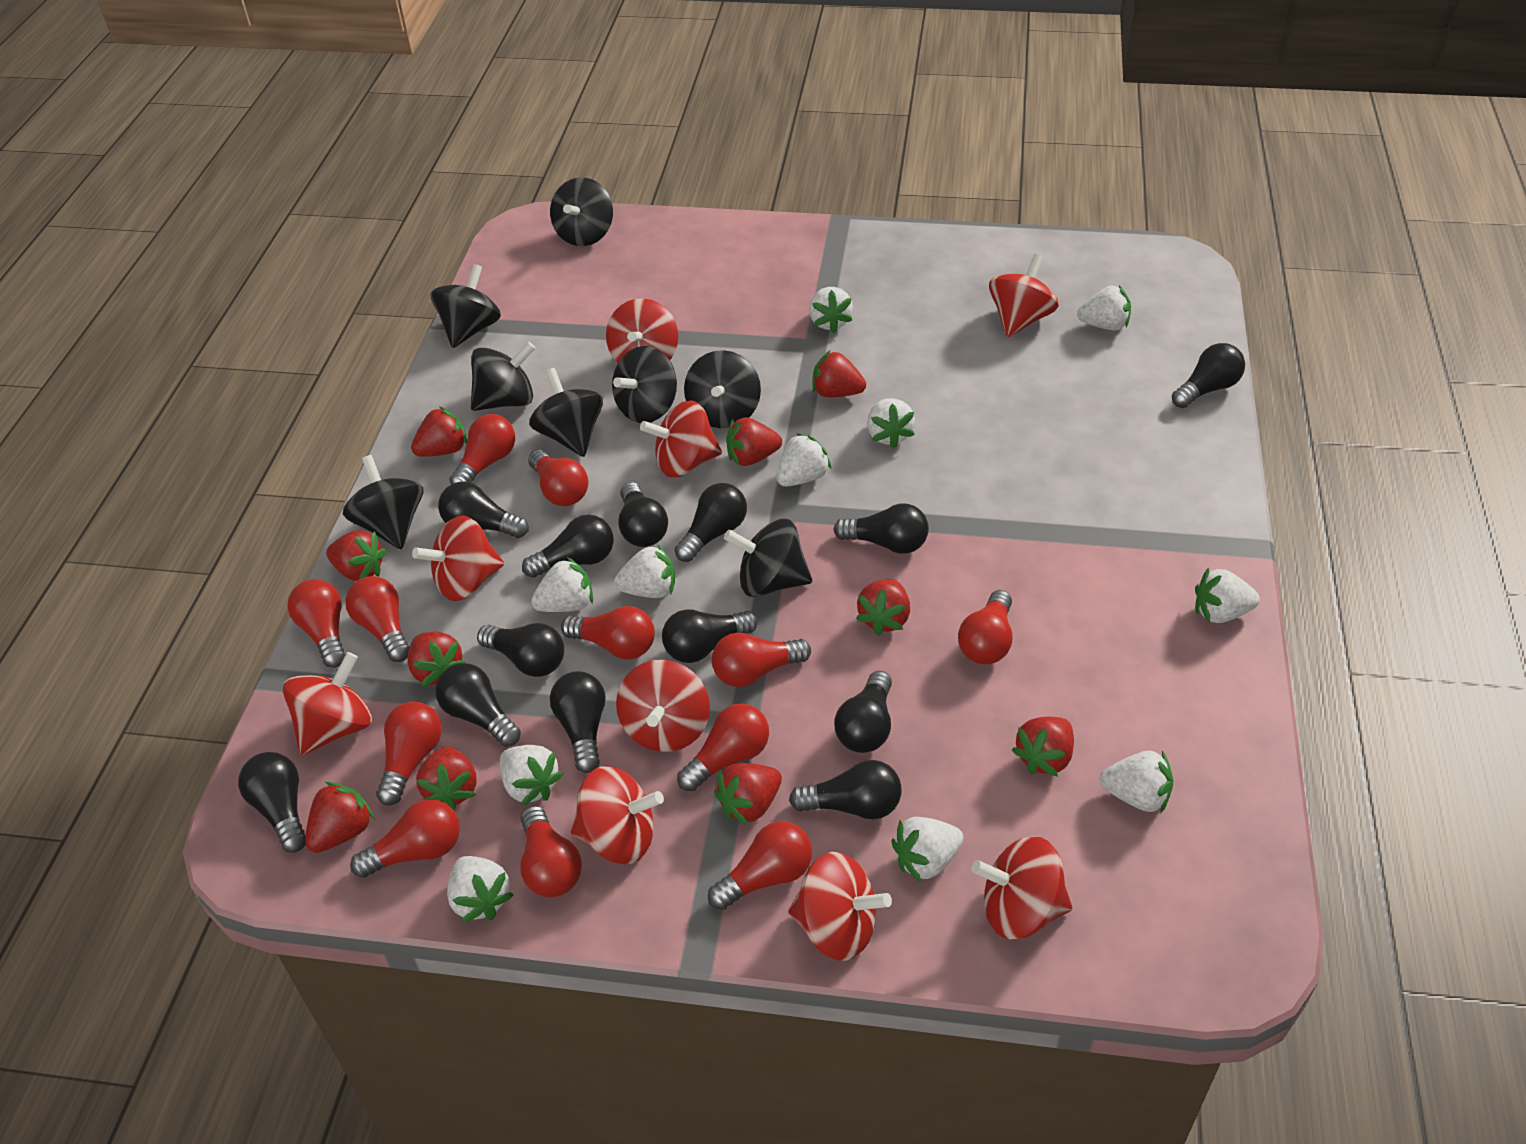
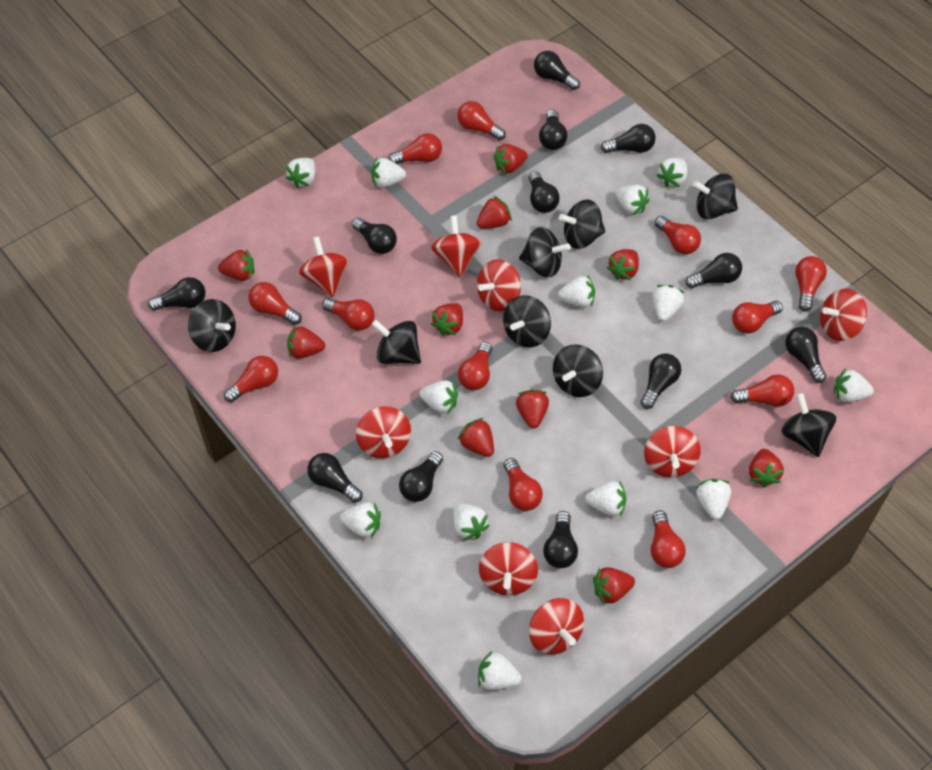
black light bulb: [238,752,306,853] [435,663,521,747] [438,482,529,538] [477,623,564,677] [522,515,614,578] [550,671,606,773] [618,482,668,547] [662,609,758,663] [675,483,747,562] [789,760,902,819] [833,503,929,554] [834,671,892,753] [1172,343,1245,408] = 13 -> [148,277,205,311] [307,453,363,503] [352,217,397,254] [399,451,443,502] [528,171,560,213] [534,51,580,90] [539,110,567,150] [543,511,578,568] [601,124,656,153] [640,353,682,409] [685,253,742,288] [785,327,827,383] = 12
red spinning top: [283,652,372,755] [412,515,504,601] [571,766,664,864] [606,298,678,363] [616,660,710,752] [640,400,722,478] [788,852,892,961] [971,836,1072,939] [989,254,1059,337] = 9 -> [299,236,349,297] [356,406,411,459] [431,215,482,277] [477,259,521,311] [479,542,538,596] [529,598,584,654] [644,426,701,478] [820,289,867,341] = 8
white strawberry: [447,856,514,923] [500,745,563,806] [531,557,593,612] [614,544,675,598] [777,433,831,487] [809,287,853,333] [867,398,915,448] [891,817,963,883] [1077,285,1131,331] [1100,750,1173,813] [1195,568,1260,623] = 11 -> [286,158,315,189] [340,502,381,538] [371,158,406,188] [420,380,458,415] [453,503,490,541] [478,651,521,690] [558,275,595,308] [585,481,627,516] [615,184,649,215] [653,285,684,321] [656,158,687,188] [696,479,731,520] [834,368,874,402] = 13

